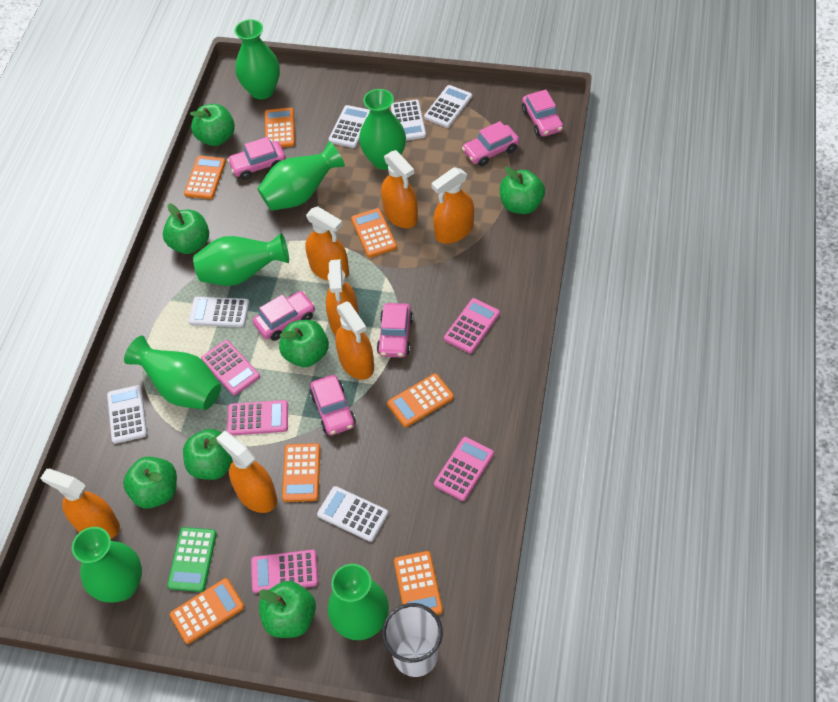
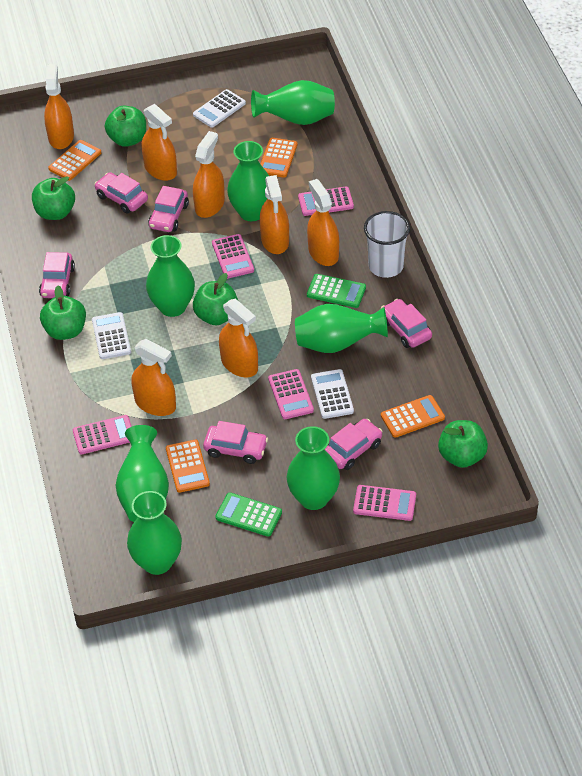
green apple: [123,457,177,509] [163,204,209,254] [183,429,233,480] [190,104,235,146] [259,581,316,638] [279,320,329,367] [500,167,545,214] = 7 -> [32,177,75,220] [40,285,86,340] [105,106,146,147] [193,273,238,325] [438,420,488,468] = 5
green calculator: [167,527,217,592] = 1 -> [215,492,282,537] [307,274,366,308] = 2
orange calculator: [170,578,244,644] [184,156,226,199] [265,108,295,148] [282,443,320,502] [351,208,397,258] [387,373,454,427] [394,551,443,615] = 7 -> [48,140,101,181] [166,440,210,493] [260,138,298,177] [381,395,445,438] = 4
white calculator: [107,385,147,444] [189,297,249,327] [317,486,388,542] [328,105,370,148] [391,100,426,141] [424,85,472,128] = 6 -> [92,312,131,359] [193,89,246,128] [311,369,354,419] = 3

